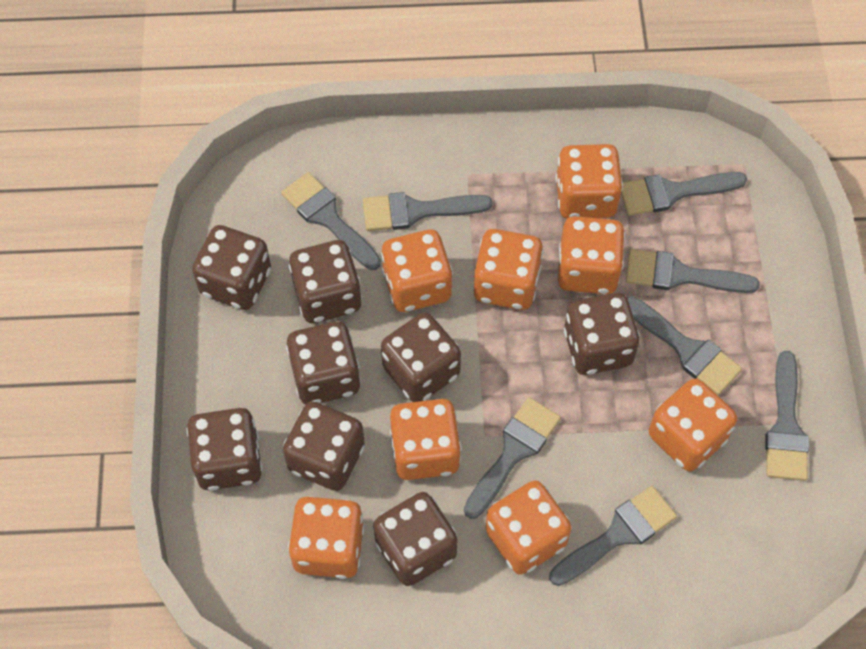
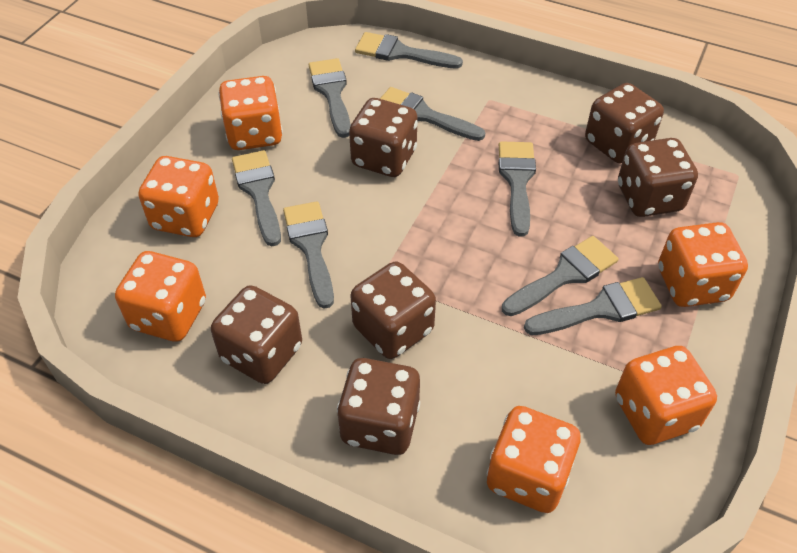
brown dice: [187,408,262,491] [192,225,271,310] [283,401,365,491] [286,321,361,405] [289,240,362,323] [373,492,458,586] [381,312,461,402] [564,293,640,375] = 8 -> [211,285,302,384] [337,358,420,455] [349,98,418,177] [350,262,436,359] [585,83,664,164] [618,138,698,217] = 6
orange dice: [288,496,364,579] [381,230,453,312] [390,399,461,480] [473,229,543,310] [486,480,572,575] [556,144,623,219] [558,216,625,294] [649,378,737,471] = 8 -> [115,251,206,342] [138,156,219,237] [218,76,283,150] [487,406,580,513] [615,346,717,445] [658,222,748,307] = 6

